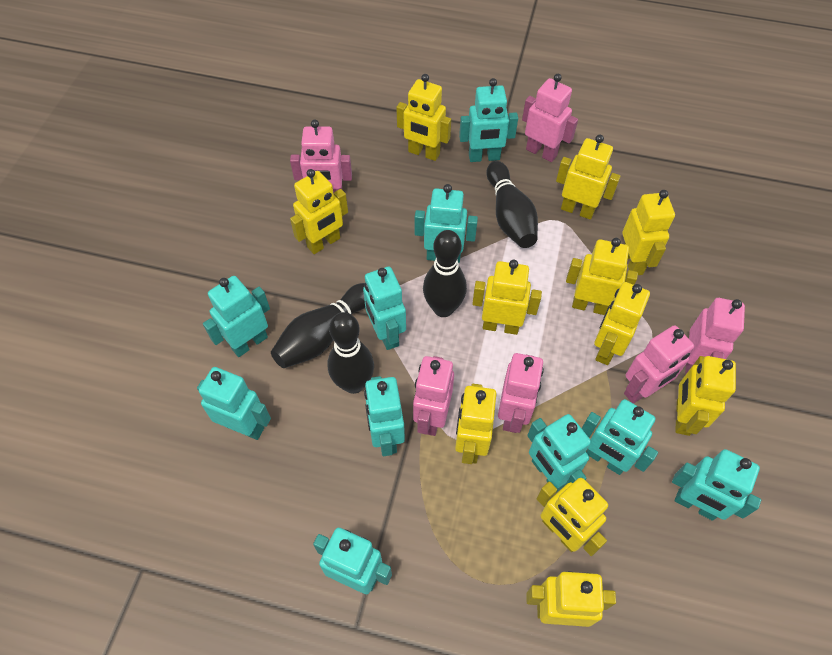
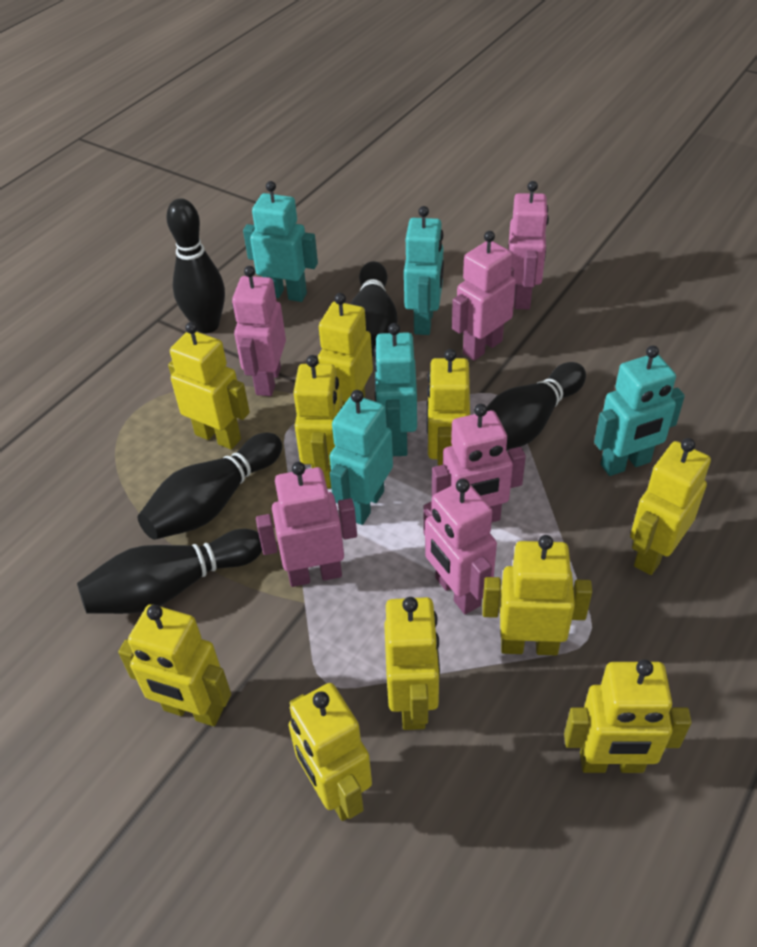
black bowling pin: [271,283,365,368] [328,312,374,394] [423,230,467,317] [486,161,538,248] = 4 -> [77,529,262,614] [138,433,282,540] [166,198,225,333] [350,261,398,356] [487,362,586,450] = 5
turquoise robot: [197,367,271,440] [203,276,270,357] [313,528,392,594] [363,267,406,350] [364,376,405,456] [415,184,478,263] [459,78,518,162] [527,414,591,492] [582,399,658,475] [672,449,761,521] = 10 -> [243,181,318,302] [329,390,393,525] [374,323,417,456] [404,206,444,335] [594,345,685,476] = 5
yellow robot: [290,169,348,254] [396,74,451,161] [455,384,497,464] [472,260,542,335] [527,571,616,627] [537,478,608,556] [556,135,621,220] [566,238,638,315] [594,282,650,365] [622,190,675,275] [675,356,736,436] = 11 -> [118,604,231,726] [168,322,250,450] [289,683,372,821] [293,355,343,488] [318,293,373,406] [384,597,440,730] [427,349,470,466] [482,535,592,655] [564,659,692,773] [630,438,711,575] = 10

